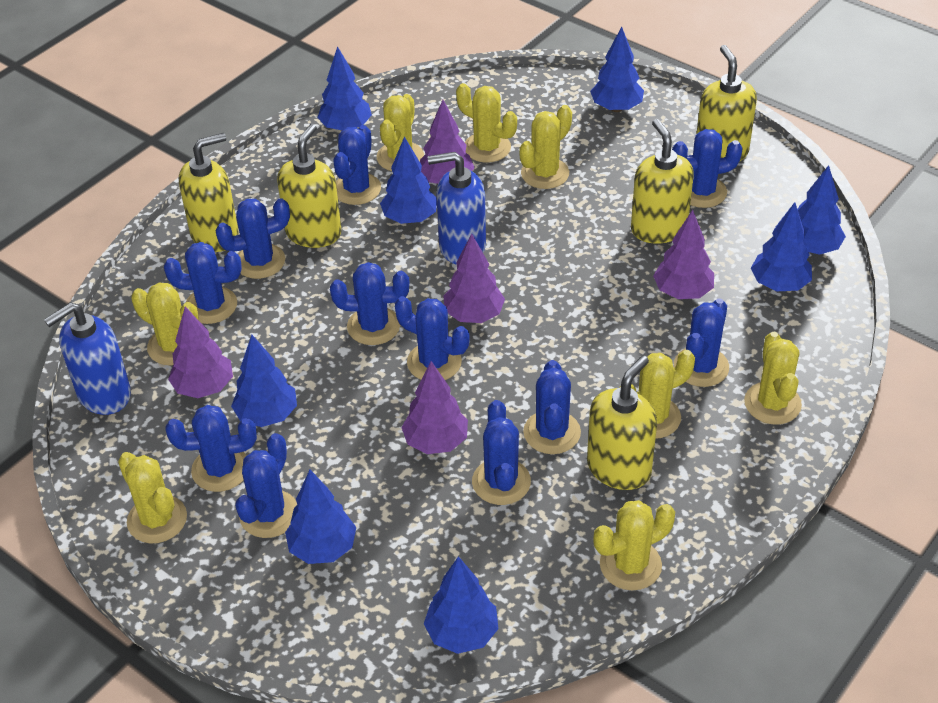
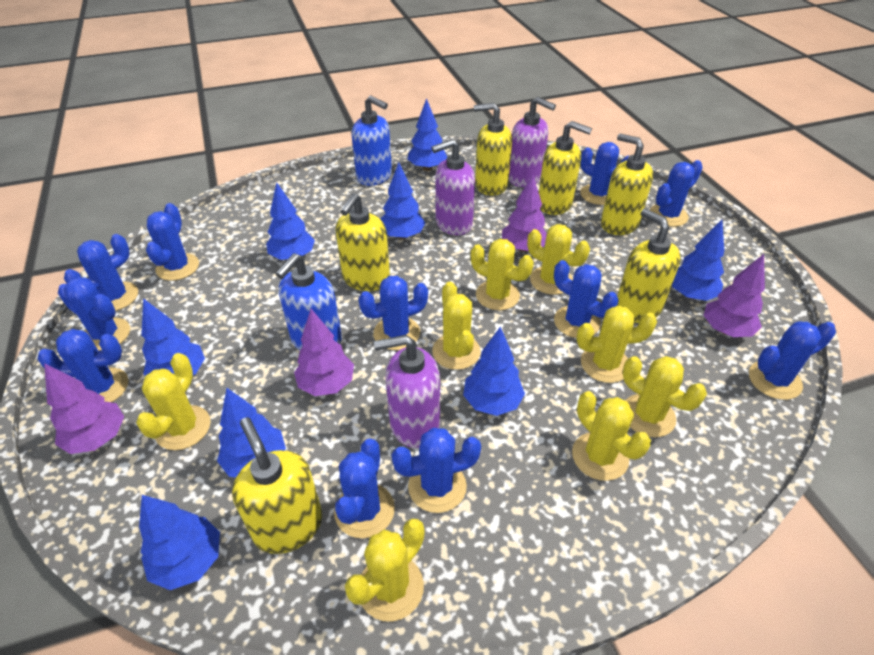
purple soap dispenser: none = 0 -> [374,335,440,448] [432,139,475,235] [509,97,556,187] = 3
purple tree: [168,307,233,398] [401,361,468,454] [420,100,475,184] [443,233,505,323] [653,210,714,299] = 5 -> [44,363,124,454] [294,309,354,396] [502,174,547,252] [703,254,765,337] = 4
yellow soap dispenser: [179,133,239,252] [277,124,342,248] [587,355,657,490] [631,119,694,244] [696,45,757,162] = 5 -> [232,417,322,554] [335,193,390,291] [474,103,512,196] [539,121,592,215] [601,134,653,235] [617,209,681,323] = 6

